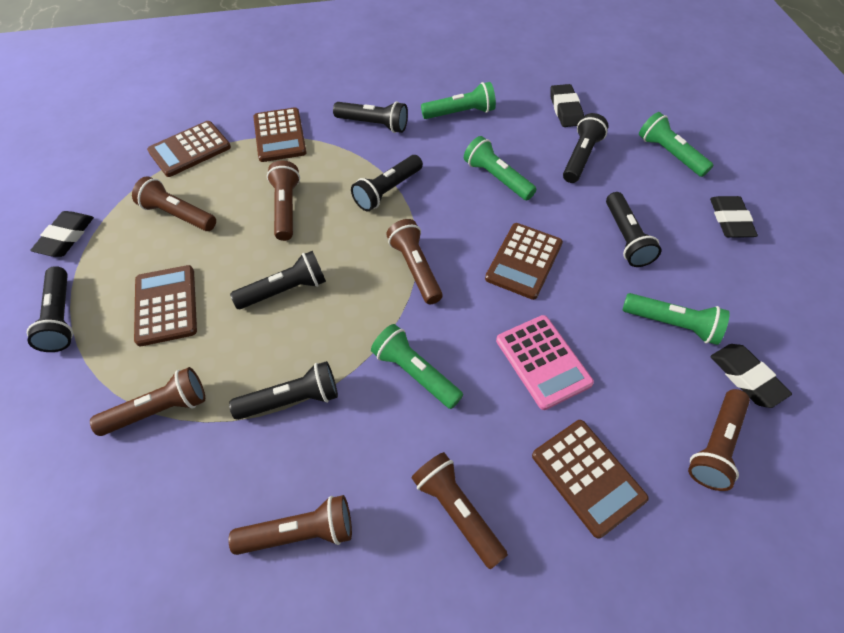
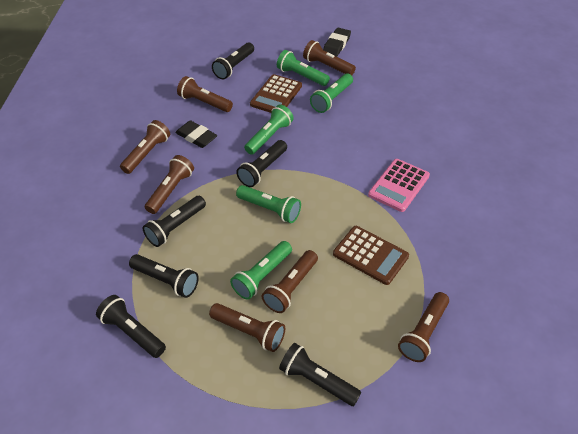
black eraser: [30,211,94,257] [550,84,584,127] [710,196,758,238] [710,344,792,408] = 4 -> [175,120,217,148] [323,28,351,57] = 2
black flashlight: [27,266,73,352] [229,361,338,420] [230,251,326,309] [333,101,408,133] [351,155,423,211] [563,113,608,183] [606,192,661,267] = 7 -> [96,295,166,358] [129,254,199,298] [143,196,206,247] [212,42,254,79] [236,140,287,187] [279,343,362,406] = 6
brown calculator: [134,265,197,346] [147,121,231,177] [253,107,307,162] [485,223,563,300] [532,420,649,539] = 5 -> [250,74,302,113] [333,226,409,285] = 2

